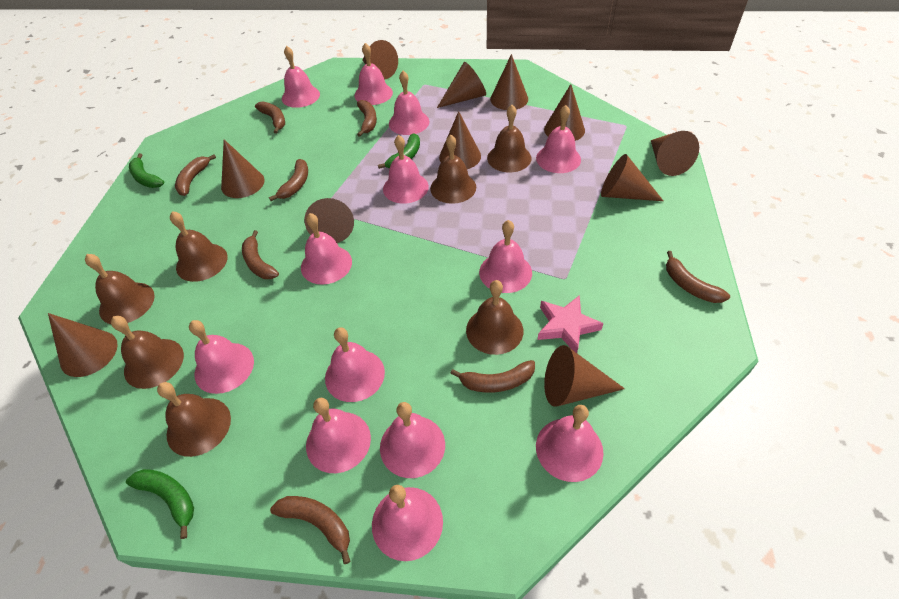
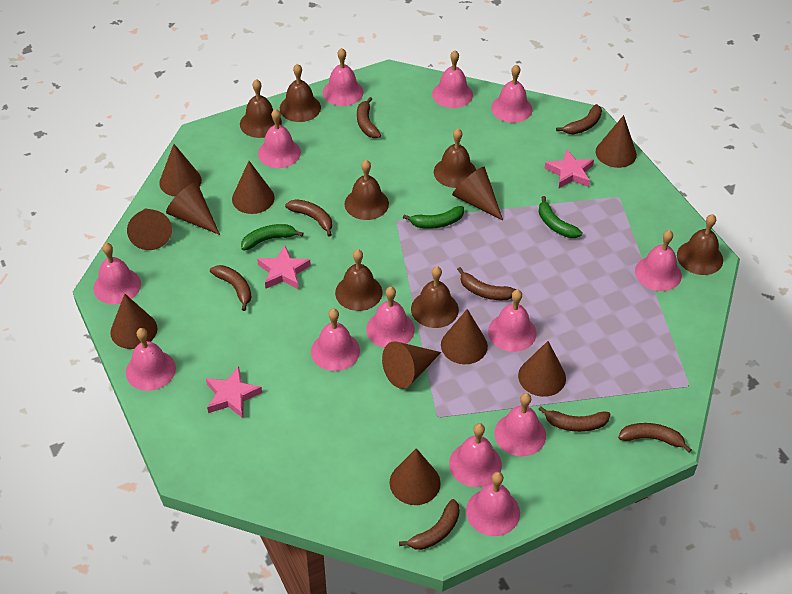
pink star: [538,295,604,353] = 1 -> [206,366,262,418] [257,246,311,289] [545,149,594,188] = 3

